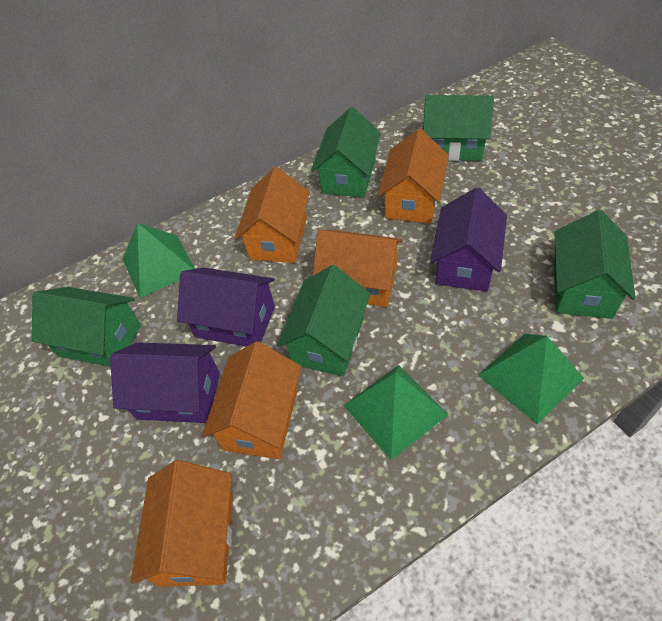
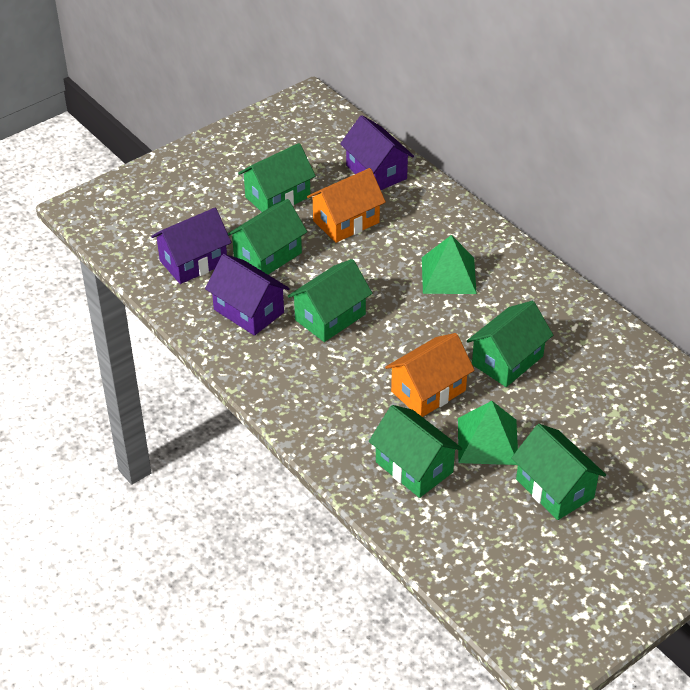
green house: [32,287,141,367] [277,265,370,376] [311,107,381,198] [423,95,494,161] [554,210,636,319] = 5 -> [228,199,307,274] [238,143,316,212] [288,259,372,342] [369,405,462,498] [467,301,553,387] [511,424,606,520] = 6
green pyramid: [123,223,195,298] [343,365,448,460] [478,334,584,424] = 3 -> [422,235,477,294] [458,401,518,465] = 2
orange house: [130,460,233,587] [202,341,301,459] [235,167,310,263] [313,230,402,307] [378,129,449,224] = 5 -> [307,168,386,243] [385,333,475,417] = 2

